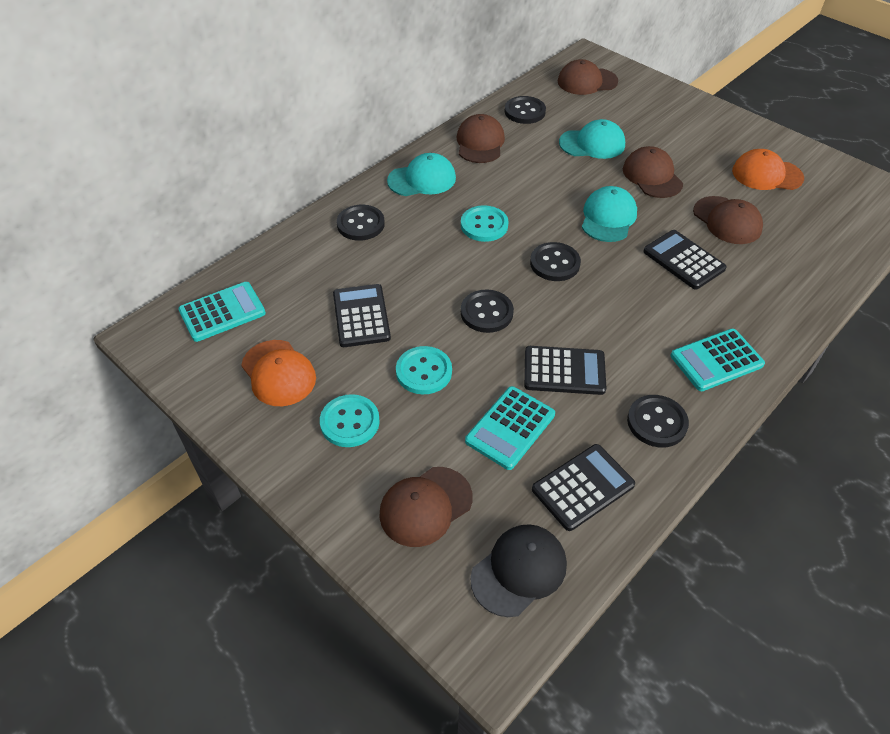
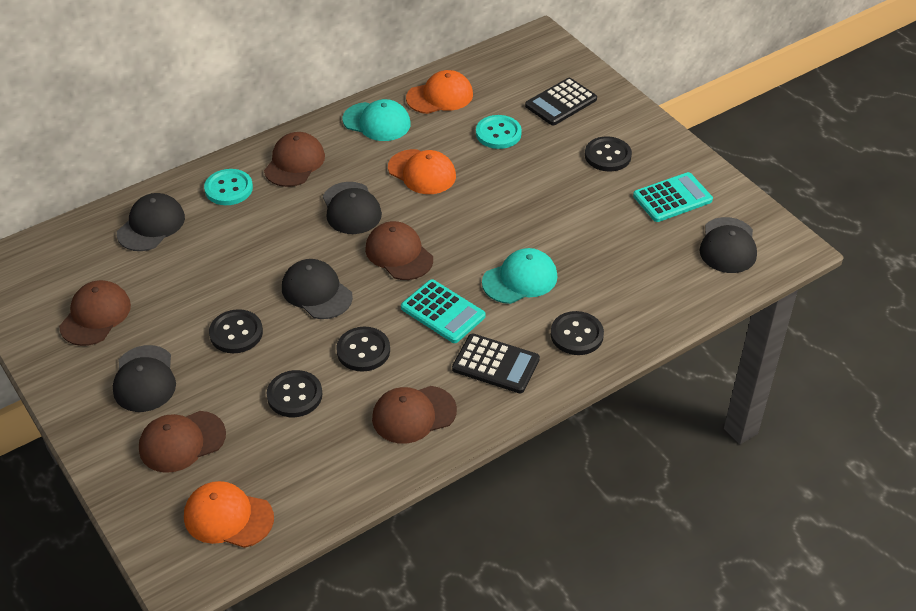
black calculator: [333,284,391,347] [524,346,606,395] [532,444,635,531] [643,230,727,290] = 4 -> [452,334,540,393] [525,78,597,125] = 2
black cap: [470,524,567,617] = 1 -> [113,345,176,412] [117,193,185,251] [282,259,353,319] [323,182,382,234] [699,217,757,273] = 5
orange cap: [241,340,316,406] [732,149,804,190] = 2 -> [184,481,274,548] [388,149,456,194] [406,70,473,114] = 3
turquoise button: [320,394,380,447] [396,346,452,394] [461,205,509,242] = 3 -> [204,169,253,205] [476,115,522,149] = 2
turquoise calculator: [178,282,266,342] [465,386,555,470] [671,329,765,391] = 3 -> [401,279,486,343] [633,172,713,222] = 2
turquoise cap: [387,153,456,196] [559,119,625,159] [582,186,637,242] = 3 -> [342,99,411,141] [482,248,557,304] = 2

